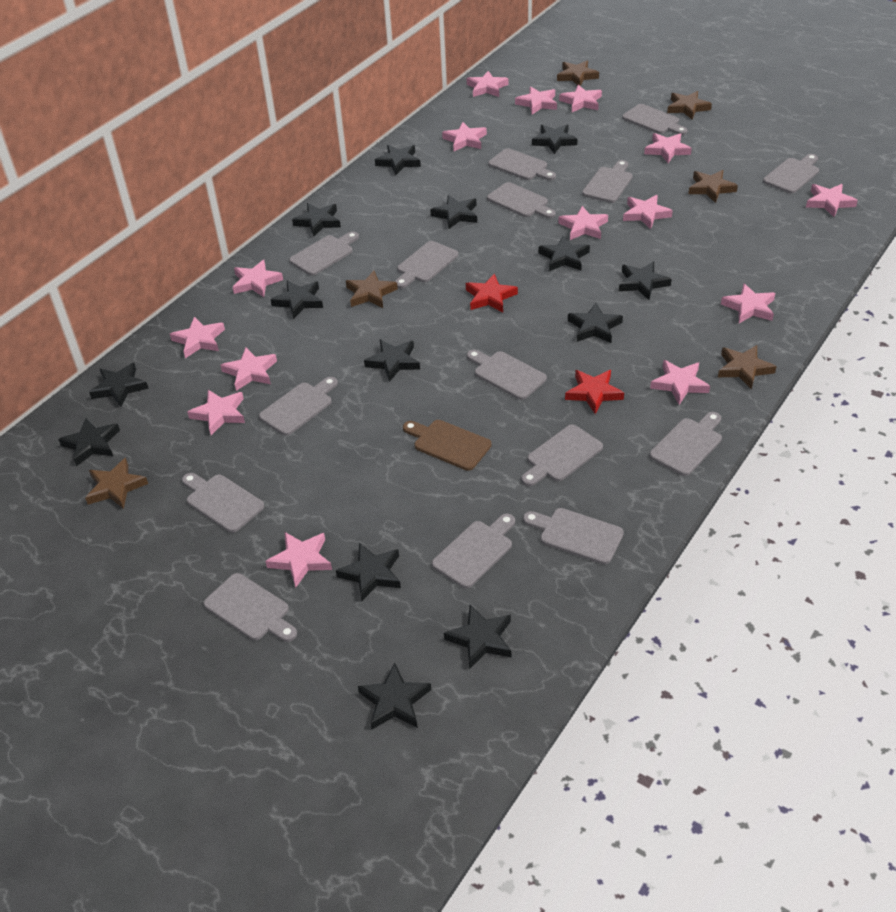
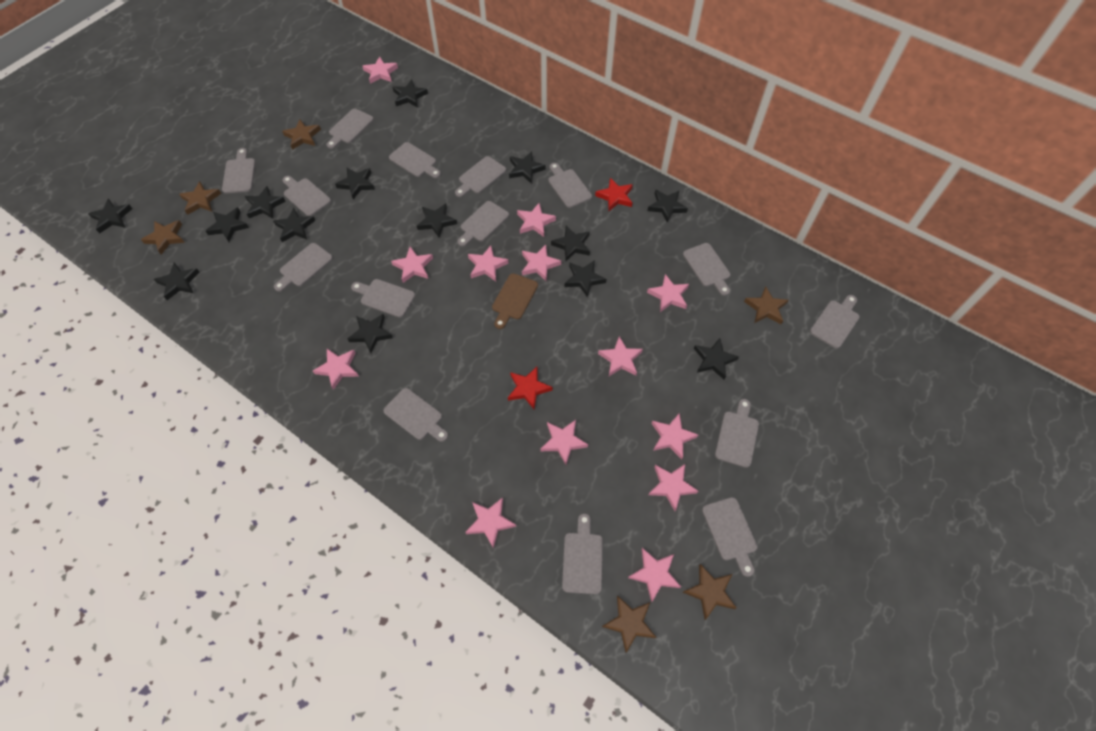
pink star: [170,317,225,358] [187,390,245,435] [220,348,277,391] [232,260,283,297] [265,532,332,588] [442,122,487,151] [467,71,509,97] [515,86,557,114] [558,206,608,240] [559,85,602,112] [623,195,673,229] [644,133,692,163] [650,360,710,405] [721,283,775,323] [806,184,858,217] = 15 -> [313,349,359,390] [363,56,398,84] [391,247,433,283] [465,497,516,548] [468,245,509,281] [517,203,556,237] [522,245,561,281] [541,420,588,465] [598,336,643,376] [628,548,681,602] [647,274,689,312] [649,464,698,511] [651,413,698,459] = 13

